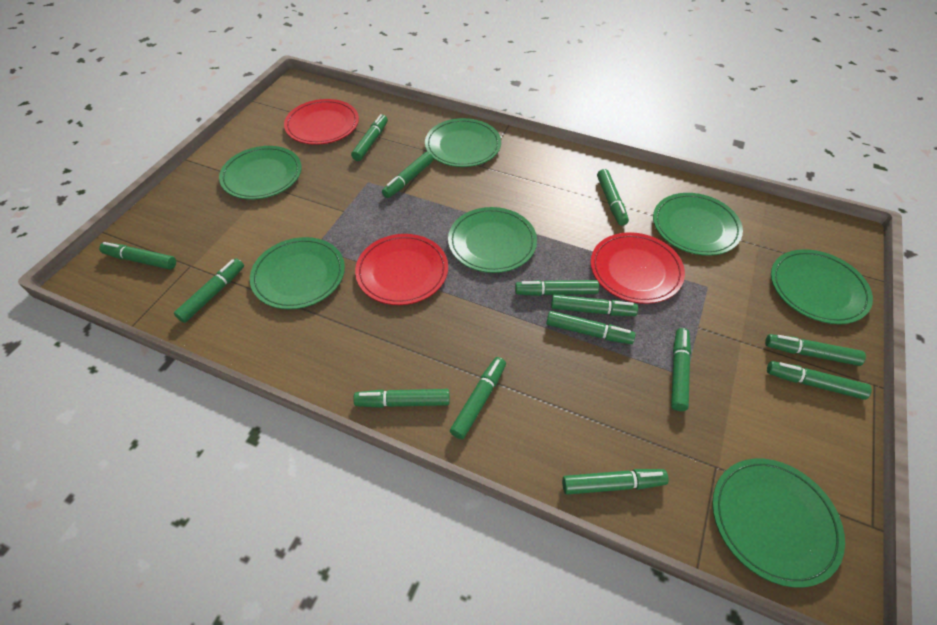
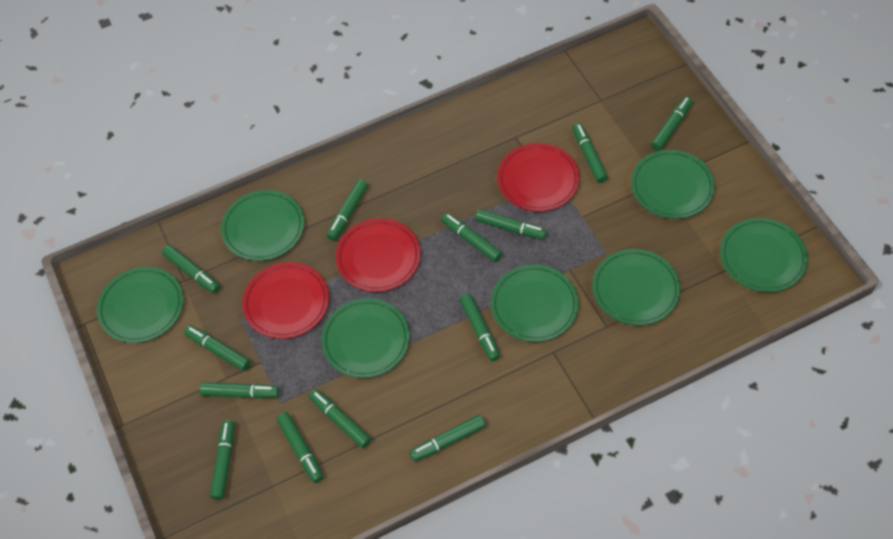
green marker: [99,242,176,270] [174,258,244,323] [351,114,388,161] [354,389,450,408] [382,152,433,198] [450,357,506,439] [515,280,599,296] [546,311,636,344] [551,295,638,316] [562,469,669,495] [597,169,629,226] [671,328,691,411] [765,334,866,366] [767,361,872,400] = 14 -> [162,245,220,293] [184,325,251,371] [200,382,279,399] [210,420,234,500] [276,412,323,483] [309,389,371,448] [327,179,368,241] [410,415,485,462] [441,213,502,262] [459,293,500,361] [475,209,547,240] [572,123,608,183] [651,97,692,151] = 13

